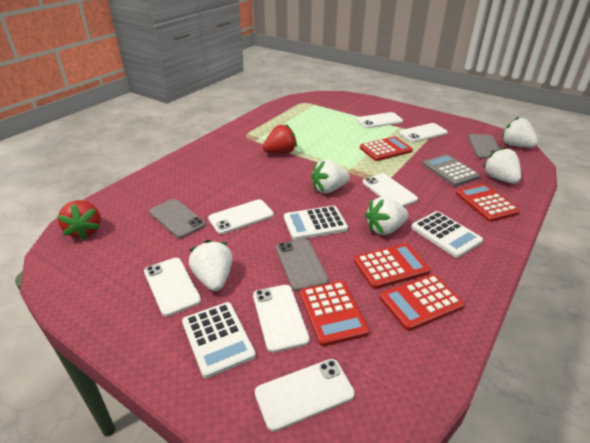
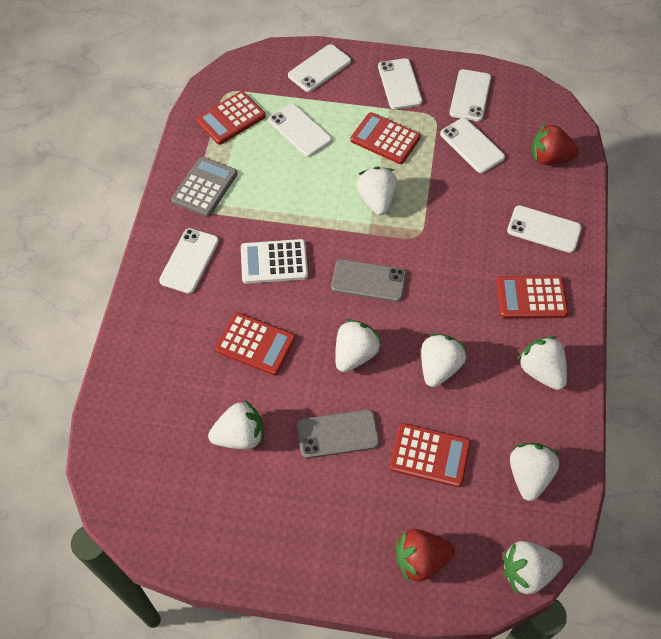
grey phone: [149,199,206,238] [276,238,329,291] [468,134,500,159] = 3 -> [297,410,379,458] [331,259,406,302] = 2
white calculator: [182,302,256,378] [284,206,348,240] [411,211,483,258] = 3 -> [241,239,308,284] = 1
white strawberry: [189,240,233,291] [311,160,350,193] [365,197,409,235] [483,147,521,184] [502,117,538,147] = 5 -> [208,400,264,449] [335,319,382,372] [356,167,397,215] [421,333,466,387] [503,541,563,595] [510,443,560,501] [517,336,567,390] = 7

